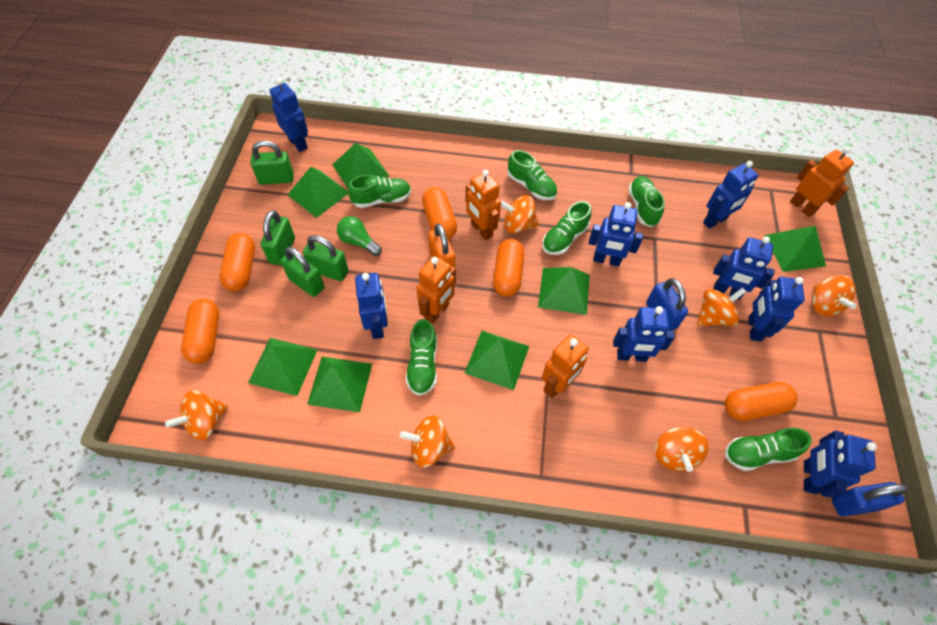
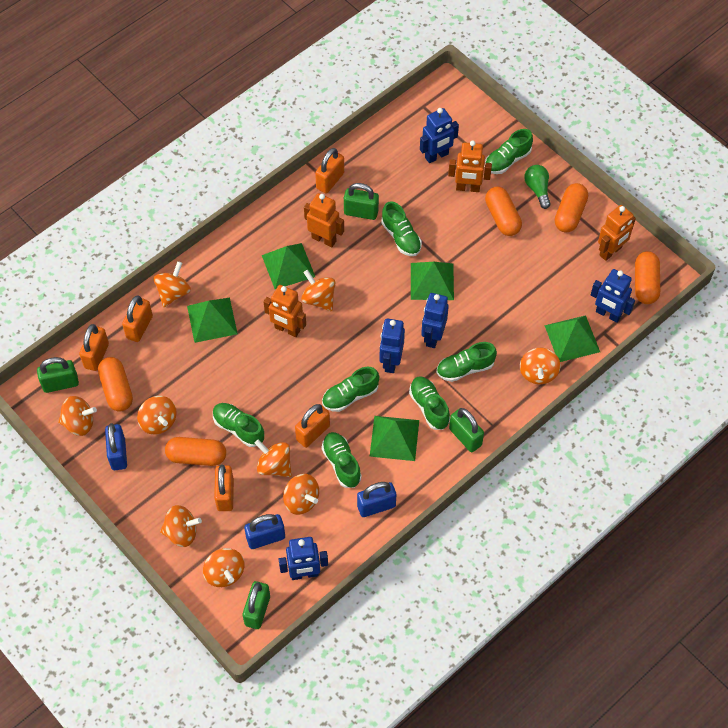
blue padlock: [646,278,688,331] [832,482,908,516] = 2 -> [105,423,127,470] [244,514,285,549] [357,482,396,517] = 3
blue robot: [269,79,308,152] [355,273,388,339] [589,202,643,266] [613,306,675,362] [703,161,758,229] [713,236,775,299] [748,277,805,342] [804,430,877,498] = 8 -> [279,537,328,580] [379,319,405,373] [420,108,459,163] [421,293,449,348] [591,269,635,323] = 5
green pyramid: [248,338,318,396] [288,167,348,218] [307,357,372,412] [333,143,389,187] [465,331,529,390] [538,267,590,315] [764,226,826,272] = 7 -> [187,298,238,343] [262,243,315,289] [370,416,419,461] [411,262,454,300] [544,315,600,362] = 5
green shoe: [348,175,411,208] [406,319,437,396] [508,150,557,200] [542,201,591,255] [628,176,665,227] [725,428,812,471] = 6 -> [213,403,265,447] [321,432,362,488] [322,367,379,412] [381,201,422,256] [409,376,450,430] [437,342,497,382] [485,129,533,174] = 7
orange padlock: [428,223,455,268] = 1 -> [79,324,109,371] [122,296,153,342] [214,465,234,511] [295,404,330,448] [315,148,344,194] = 5
orange spinning top: [165,390,228,440] [400,415,455,468] [501,195,539,233] [655,427,709,472] [697,287,746,326] [812,275,857,317] = 6 -> [58,396,97,436] [137,396,177,435] [153,261,191,307] [160,505,202,547] [203,548,245,587] [255,440,292,477] [283,474,319,515] [301,270,335,311] [520,348,560,384] = 9

